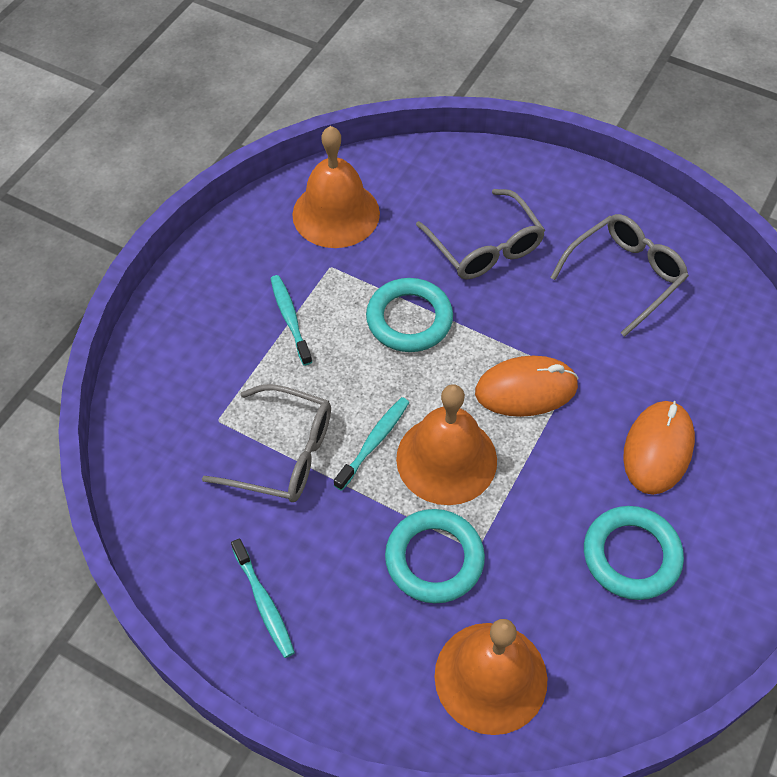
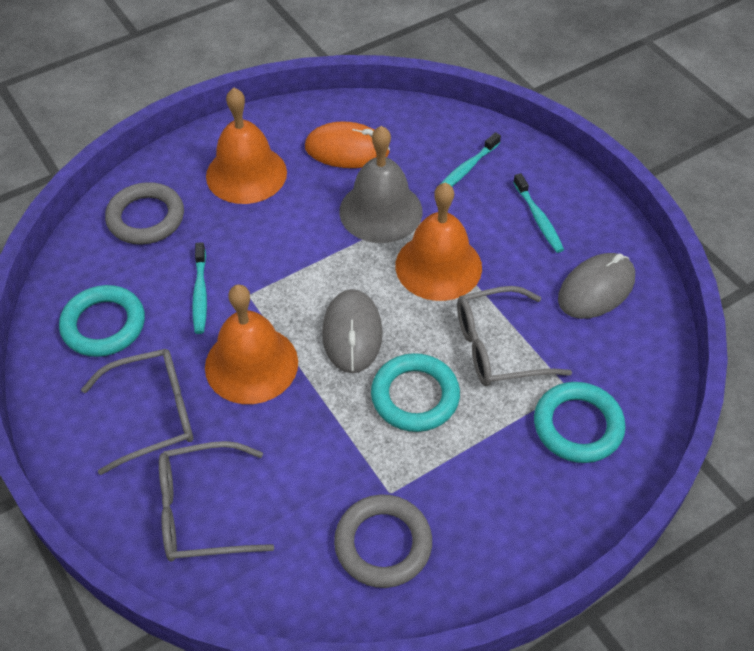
grey bell: none = 0 -> [339,126,423,243] = 1
grey mouse: none = 0 -> [322,289,383,373] [558,253,635,319] = 2
grey ring: none = 0 -> [105,182,184,245] [334,494,432,588] = 2
orange mouse: [475,356,579,417] [623,401,695,495] = 2 -> [305,121,390,168] = 1

